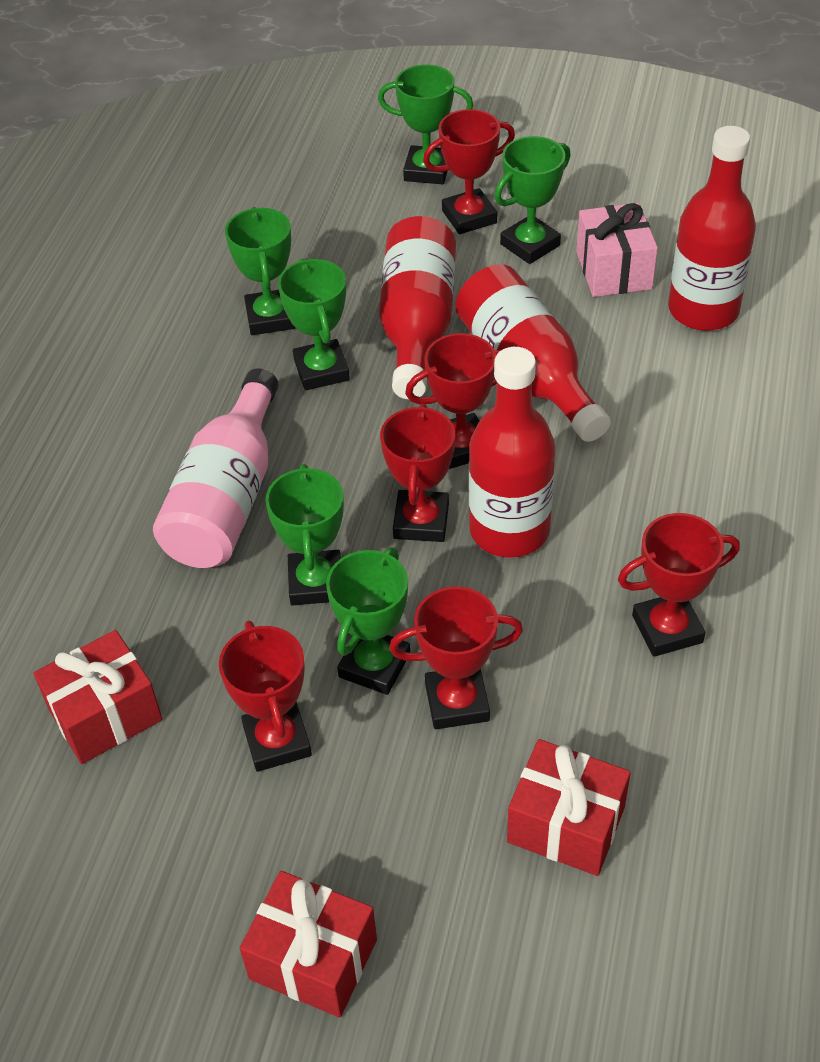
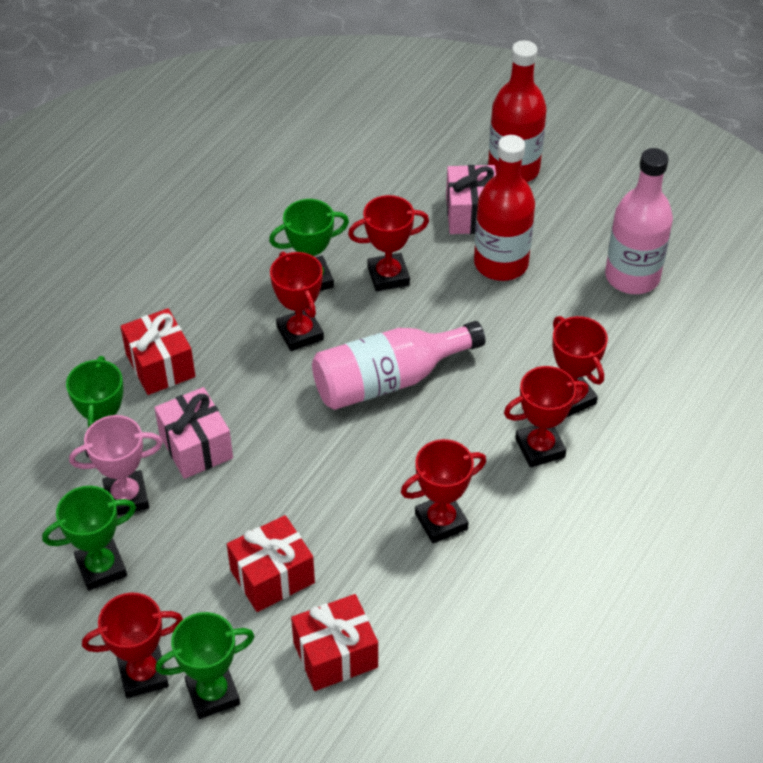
green trophy: [225,207,295,335] [265,464,344,605] [278,259,350,390] [326,547,410,695] [378,65,473,184] [494,136,571,264] = 6 -> [42,486,136,591] [66,356,123,457] [155,612,255,719] [269,199,349,291] = 4
pink bottle: [153,368,279,568] = 1 -> [312,321,485,410] [605,148,673,294] = 2
pink gift: [576,203,658,297] = 1 -> [154,387,233,479] [446,165,496,234] = 2
pink trophy: none = 0 -> [69,415,163,516] = 1
red bottle: [379,216,456,399] [455,264,611,442] [469,347,555,557] [668,126,756,331] = 4 -> [474,135,535,281] [488,40,547,182] = 2

